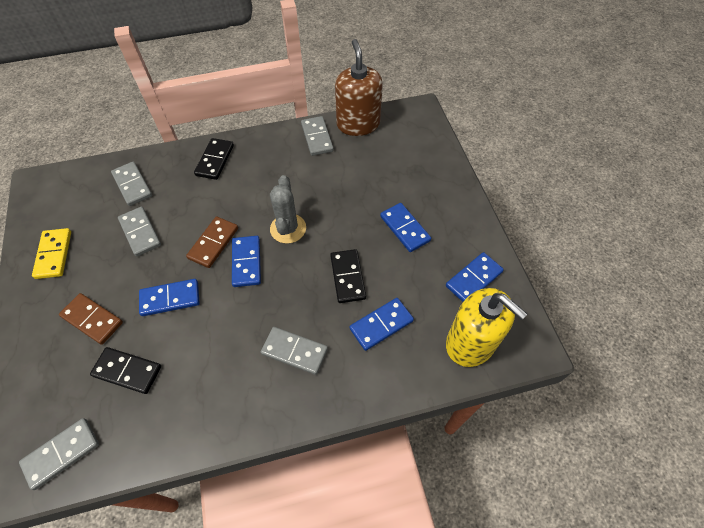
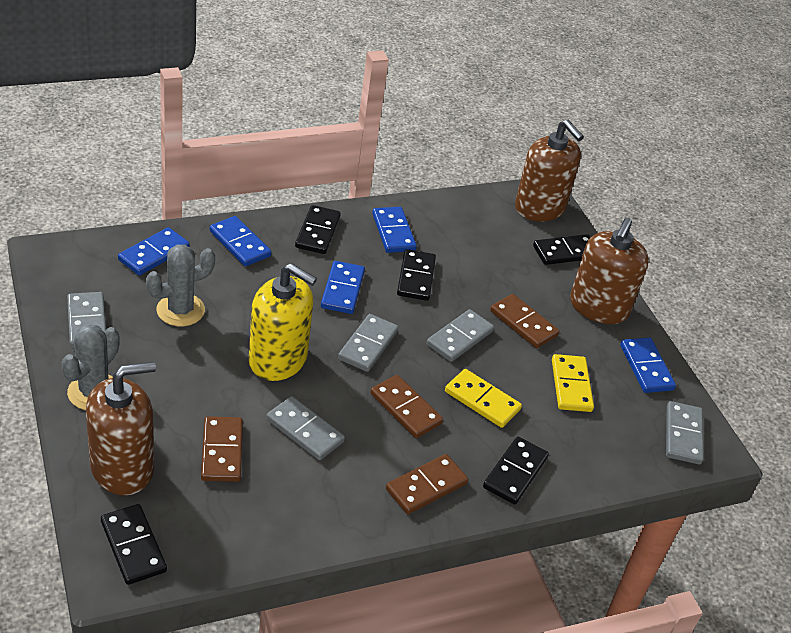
black domino: [90,347,161,394] [194,138,234,180] [330,249,366,303] = 3 -> [101,504,167,585] [295,205,341,254] [397,249,436,301] [483,437,549,505] [533,234,591,265] = 5
brown domino: [59,293,123,345] [186,217,238,268] = 2 -> [201,416,243,482] [370,375,443,438] [386,454,468,514] [490,294,559,348] = 4
brown soap dispenser: [335,39,383,136] = 1 -> [86,362,156,495] [515,120,584,221] [570,218,649,324] = 3
grey cactus: [270,175,306,244] = 1 -> [61,324,120,410] [146,244,215,326] = 2
yellow domino: [32,228,71,279] = 1 -> [445,369,522,428] [552,354,594,412] = 2

